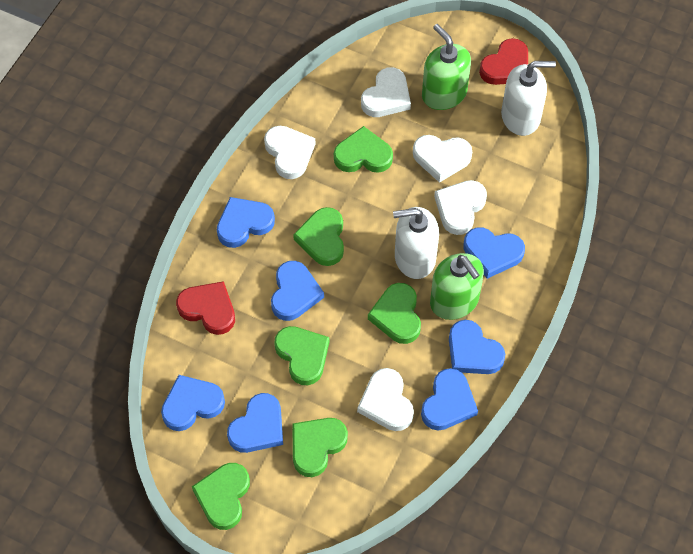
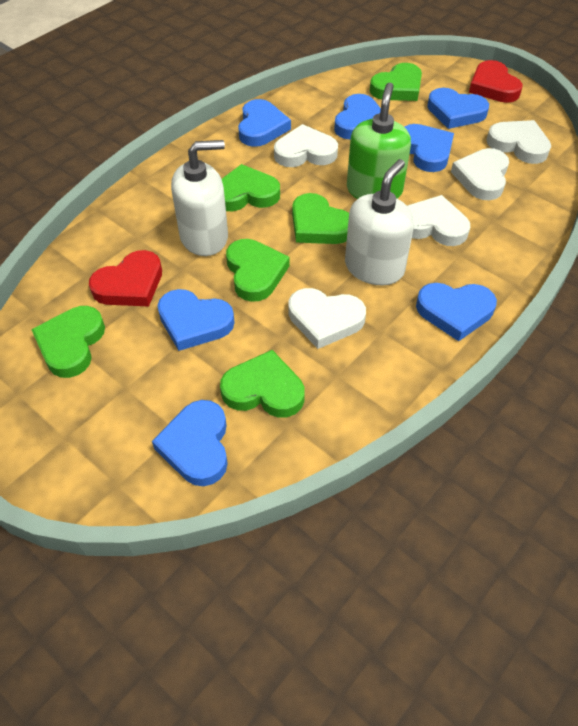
green soap dispenser: [422,24,471,110] [430,253,484,320] = 2 -> [347,83,411,199] = 1

